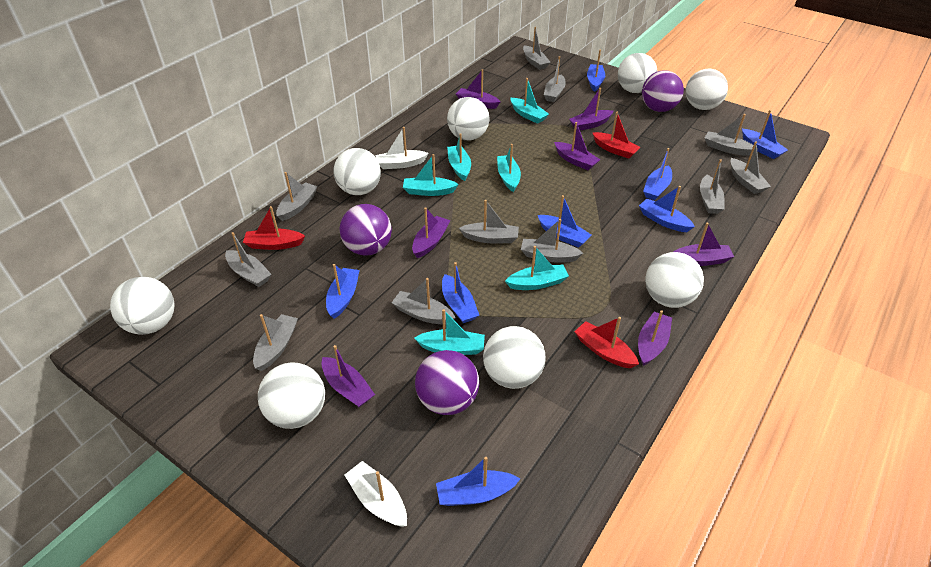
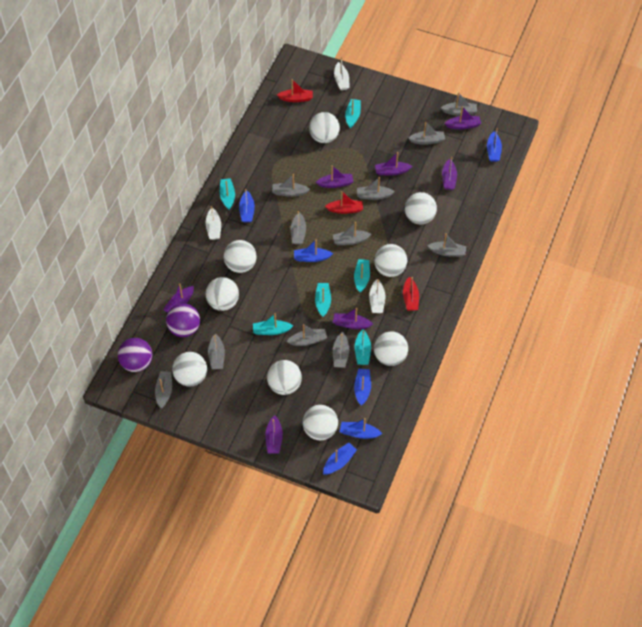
blue boat: [326,264,360,319] [436,457,521,506] [442,262,479,323] [538,195,592,248] [587,50,605,92] [639,186,695,232] [643,148,672,200] [742,110,788,159] = 8 -> [239,189,255,222] [294,240,333,262] [323,443,357,475] [340,418,382,439] [354,369,371,406] [487,129,502,162] = 6
purple ball: [340,204,392,256] [415,350,479,415] [642,70,684,112] = 3 -> [118,338,153,372] [166,303,200,337] = 2
white ball: [110,277,174,335] [258,362,325,429] [334,148,381,195] [447,97,489,140] [483,326,546,389] [618,53,657,93] [645,252,704,308] [686,68,728,110] = 8 -> [172,352,207,387] [205,277,239,311] [224,240,257,273] [267,360,302,395] [303,405,338,441] [309,112,340,143] [374,244,407,277] [374,331,408,366] [405,192,437,225] = 9
white boat: [345,461,407,527] [376,127,428,169] = 2 -> [206,206,221,240] [334,58,349,90] [369,279,386,313] = 3

